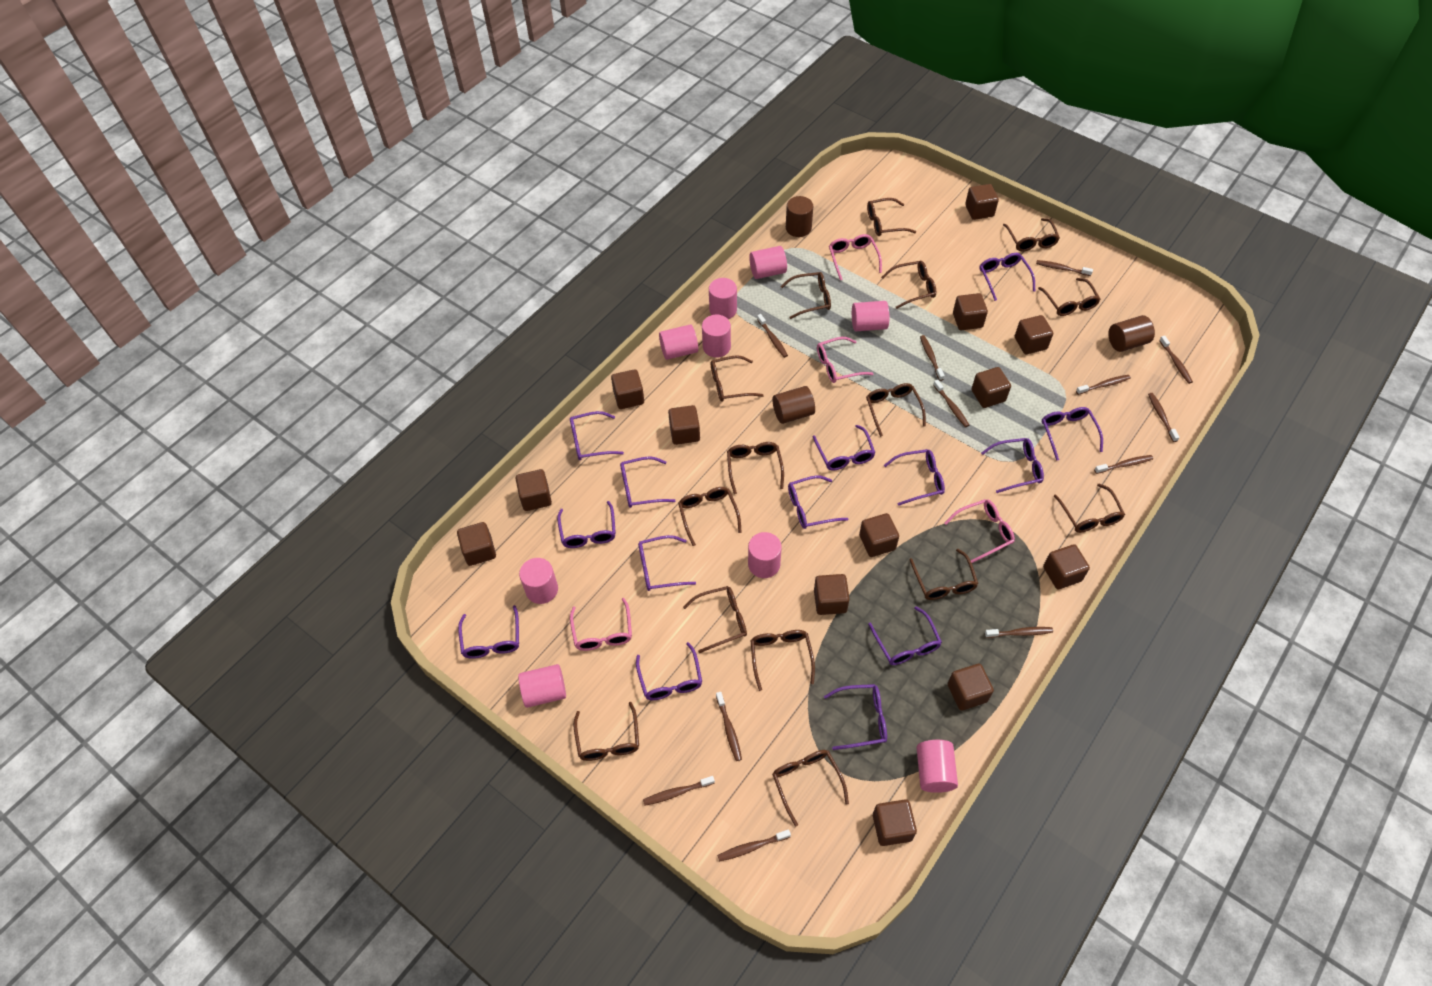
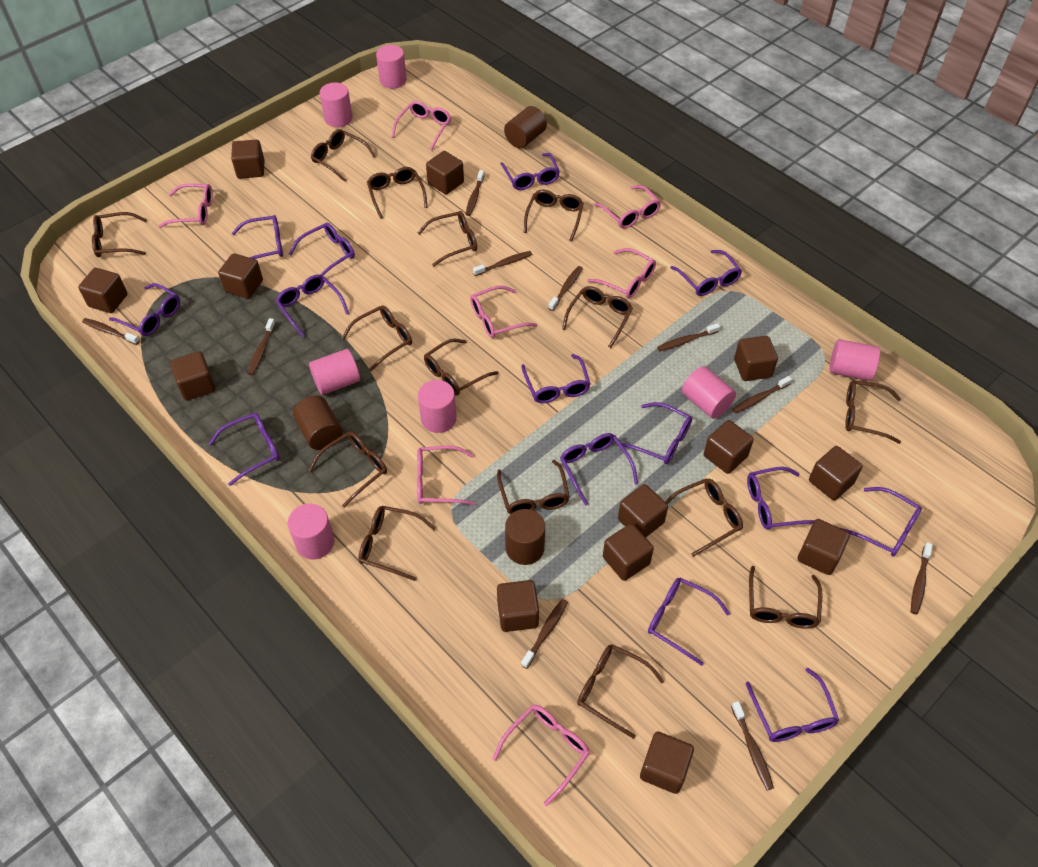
brown toothbrush: [643,776,715,806] [716,692,742,761] [717,829,791,862] [757,314,788,358] [920,335,945,381] [933,380,969,427] [985,627,1053,638] [1036,260,1093,276] [1076,375,1131,395] [1094,455,1153,474] [1148,393,1180,442] [1159,336,1193,384] = 12 -> [82,318,140,345] [248,318,276,375] [466,170,485,216] [473,251,532,276] [521,599,568,669] [548,266,583,311] [657,323,720,351] [731,701,774,790] [732,376,792,413] [911,542,933,615] = 10
pink cylinder: [518,664,566,708] [519,558,558,604] [659,324,698,360] [702,315,731,358] [709,278,737,319] [748,532,782,578] [749,246,787,279] [852,301,889,331] [916,740,958,793] = 9 -> [288,504,335,559] [309,349,360,395] [320,83,353,127] [376,45,407,89] [418,380,457,433] [682,366,736,419] [830,339,880,381] = 7
pink glasses: [570,598,632,651] [817,337,874,383] [829,234,882,280] [945,499,1015,563] = 4 -> [158,184,213,228] [391,101,451,150] [417,446,476,505] [470,286,537,338] [492,705,590,806] [587,248,656,298] [594,185,661,229] = 7

